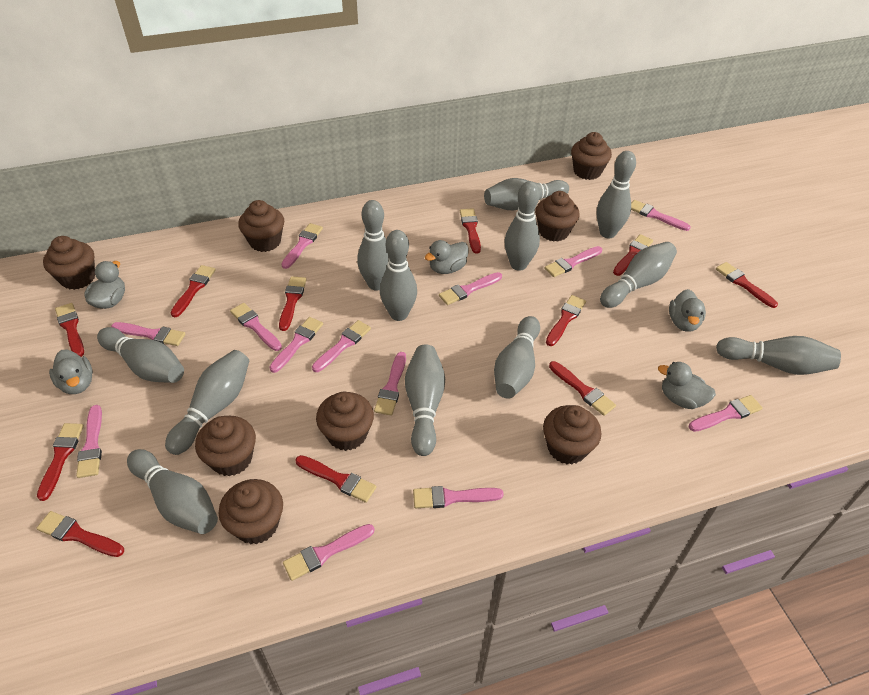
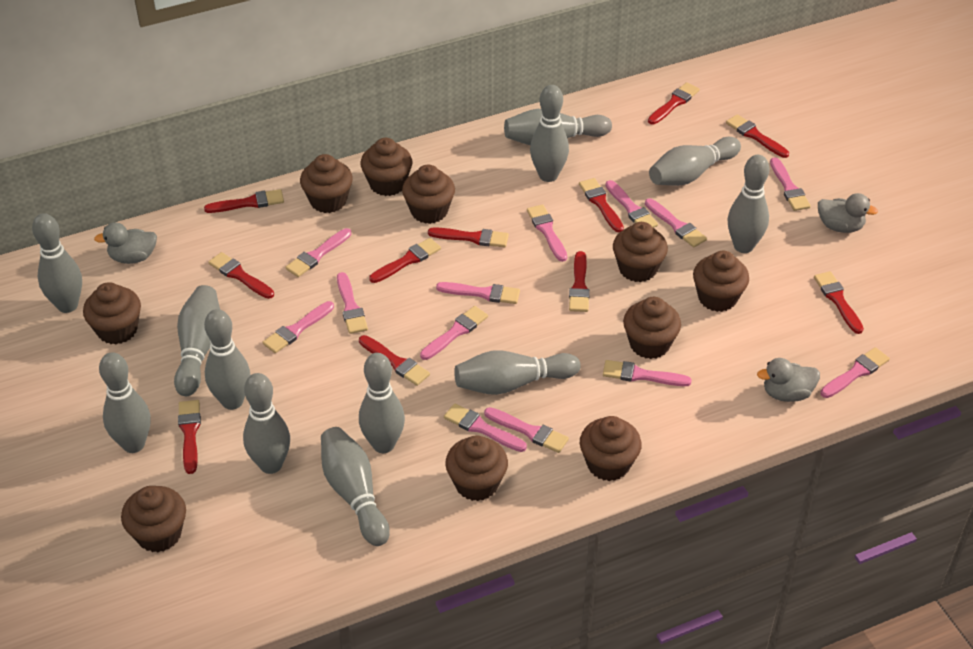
brown cupcake: [43,236,95,290] [195,416,256,476] [219,479,283,544] [238,200,284,252] [316,392,374,451] [535,191,580,242] [543,405,601,464] [571,132,612,180] = 8 -> [83,282,141,344] [121,486,186,552] [300,154,353,213] [361,138,412,196] [402,164,455,224] [445,435,508,501] [580,416,642,481] [613,222,668,282] [623,297,681,359] [693,251,749,312] = 10
grey duck: [49,350,93,394] [84,261,125,309] [425,240,469,274] [658,362,716,409] [669,289,706,332] = 5 -> [94,222,157,264] [757,358,820,402] [818,193,878,233] = 3

